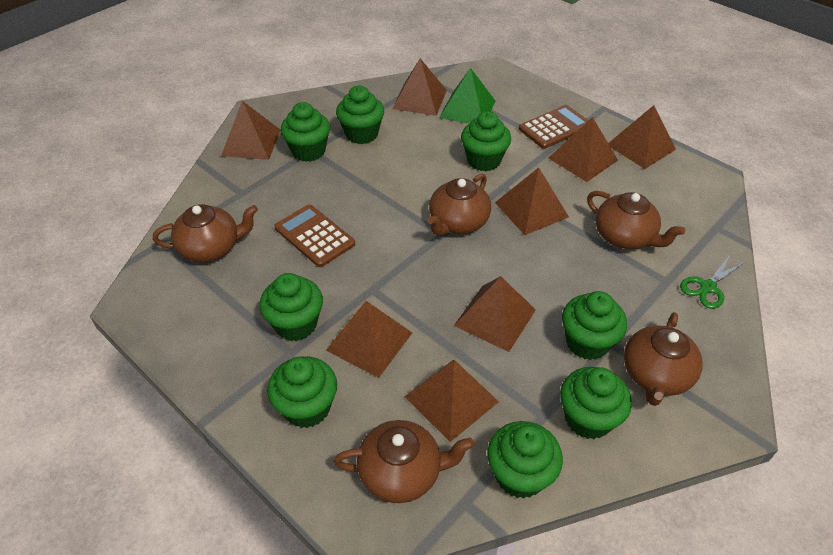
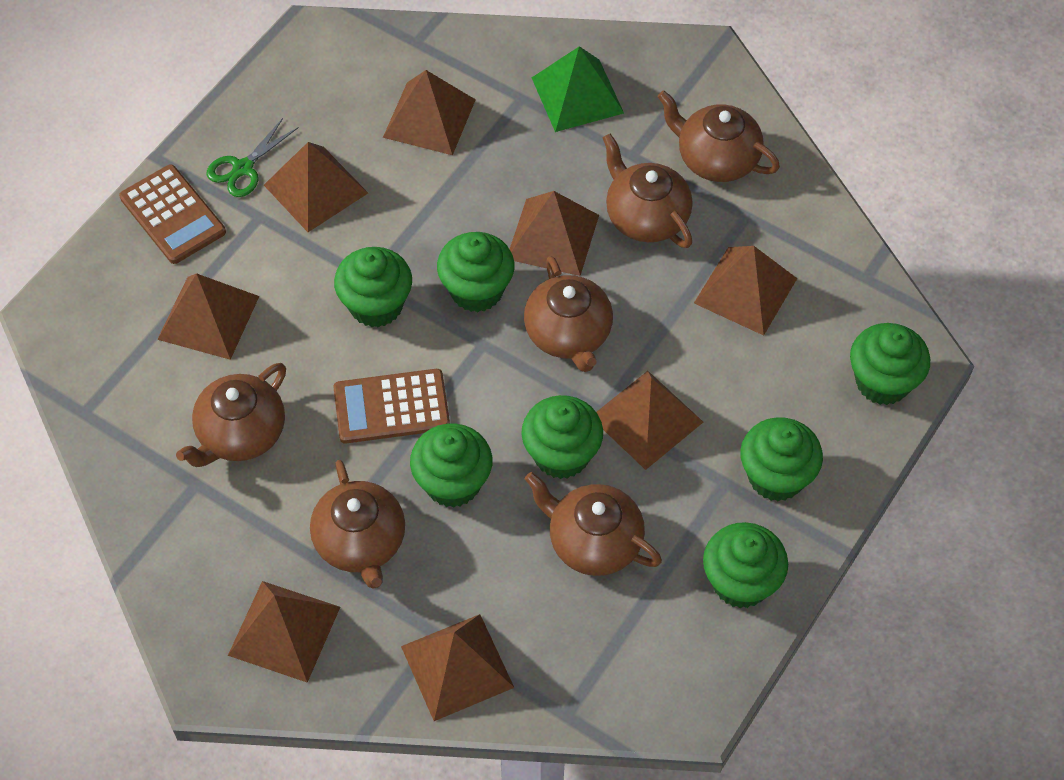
brown teapot: [153,204,258,262] [334,420,474,503] [428,174,491,236] [587,191,685,249] [624,312,703,406] = 5 -> [176,363,286,467] [310,460,405,589] [524,256,613,372] [525,472,662,576] [602,134,693,248] [657,91,780,182] = 6
green cupcake: [260,273,323,341] [267,357,337,428] [281,102,330,162] [336,86,384,144] [461,111,511,171] [488,421,563,499] [560,367,632,439] [562,291,627,360] = 8 -> [334,247,412,327] [410,424,492,508] [437,232,515,312] [521,395,603,479] [703,522,788,608] [740,417,823,501] [850,323,930,405] = 7

